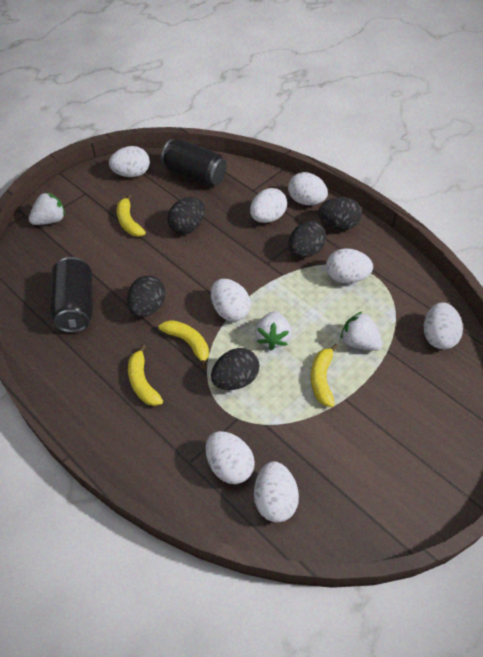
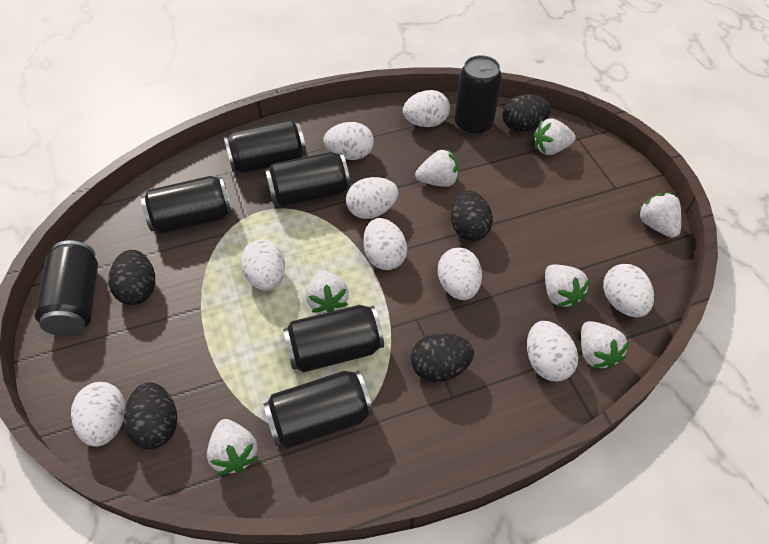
black can: [50,257,93,333] [161,139,227,187] = 2 -> [35,240,98,336] [141,176,232,234] [224,119,306,173] [263,371,373,449] [265,152,350,207] [283,305,384,372] [455,55,502,135] = 7
white egg: [109,146,150,177] [206,431,255,484] [211,279,251,321] [250,188,287,223] [254,461,299,522] [288,172,328,205] [326,248,373,283] [424,302,463,349] = 8 -> [71,382,125,447] [240,239,285,291] [323,122,374,160] [346,177,398,219] [363,218,407,270] [403,90,450,127] [438,248,482,300] [527,321,578,381] [603,264,654,317] = 9
white strawberry: [29,192,65,225] [255,311,292,350] [341,311,383,351] = 3 -> [207,419,259,475] [306,270,349,313] [415,149,459,187] [534,119,576,155] [545,264,590,308] [581,321,629,370] [638,193,681,238] = 7
yellow banana: [117,194,146,237] [128,344,163,406] [159,320,209,369] [311,344,338,407] = 4 -> none = 0

